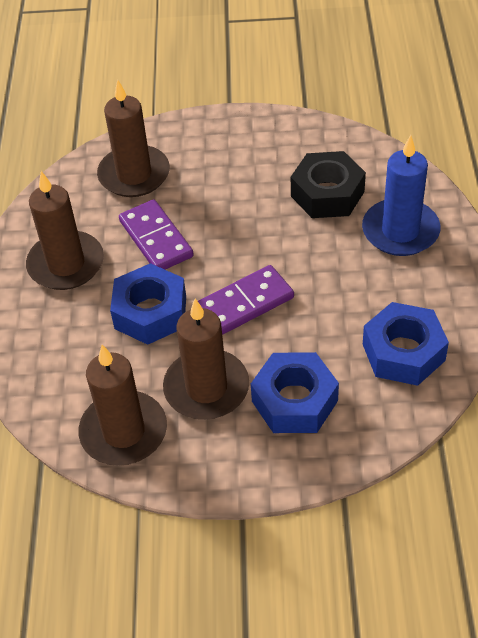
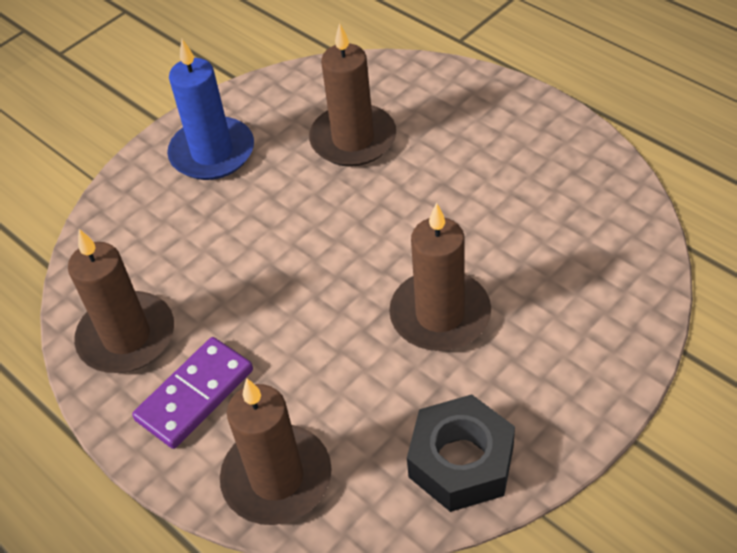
blue nut: [110,263,186,345] [251,352,339,433] [363,302,449,386] = 3 -> none = 0
purple domino: [119,199,194,270] [198,265,294,335] = 2 -> [132,337,253,449] = 1

